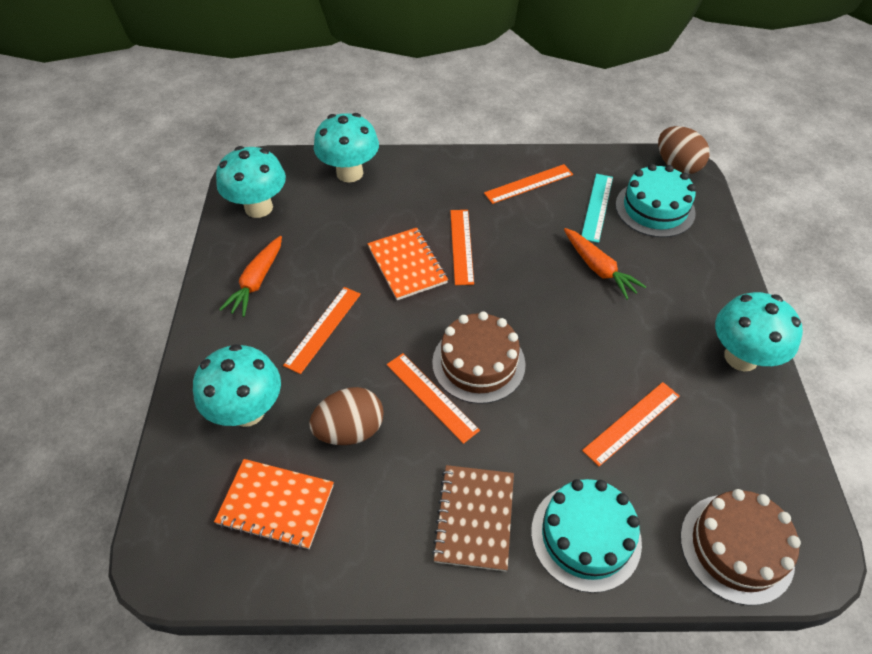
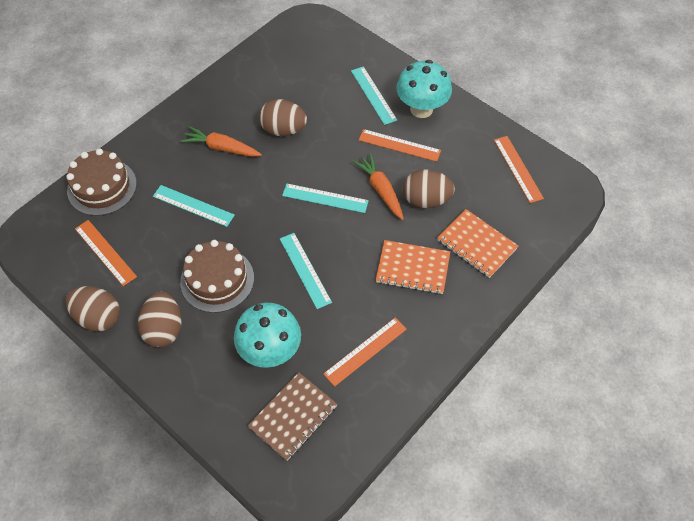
brown egg: [309,387,384,445] [658,126,710,174] = 2 -> [65,286,120,331] [138,292,182,348] [259,99,307,136] [403,170,455,208] = 4
orange ruler: [283,287,361,374] [387,353,480,444] [450,210,474,285] [484,164,573,204] [582,382,680,466] = 5 -> [75,220,137,286] [323,318,407,387] [359,129,441,162] [494,136,544,203] = 4
turquoise cake: [531,479,642,593] [616,164,696,238] = 2 -> none = 0
turquoise mushroom: [193,344,281,427] [216,146,286,218] [314,113,379,182] [715,292,803,371] = 4 -> [234,303,301,368] [396,60,452,118] = 2
turquoise ruler: [581,174,613,243] = 1 -> [153,185,235,227] [280,233,332,309] [282,184,369,213] [351,66,397,125] = 4

